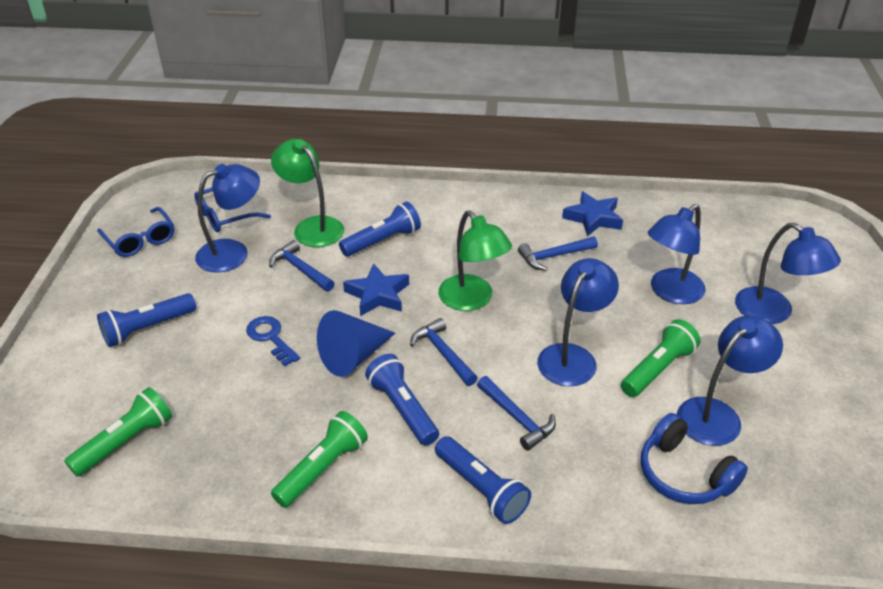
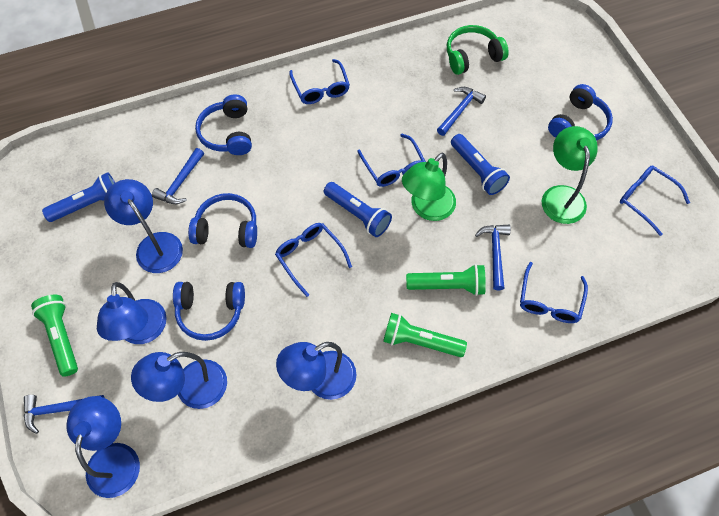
blue cone: [317,310,395,377] = 1 -> none = 0
blue flashlight: [97,293,196,347] [339,201,421,257] [365,354,439,446] [435,436,531,524] = 4 -> [42,172,115,222] [324,182,392,237] [451,134,510,195] = 3
blue glasses: [97,207,174,257] [194,187,271,232] = 2 -> [275,223,352,297] [289,59,350,104] [357,134,426,187] [520,262,588,323] [620,166,690,236] = 5
blue headphones: [641,413,748,504] = 1 -> [173,282,245,341] [188,193,257,248] [195,94,252,155] [548,84,613,141] = 4
blue key: [246,316,300,366] = 1 -> none = 0
blue star: [343,263,409,316] [562,191,623,237] = 2 -> none = 0
green headphones: none = 0 -> [447,25,509,75] = 1

